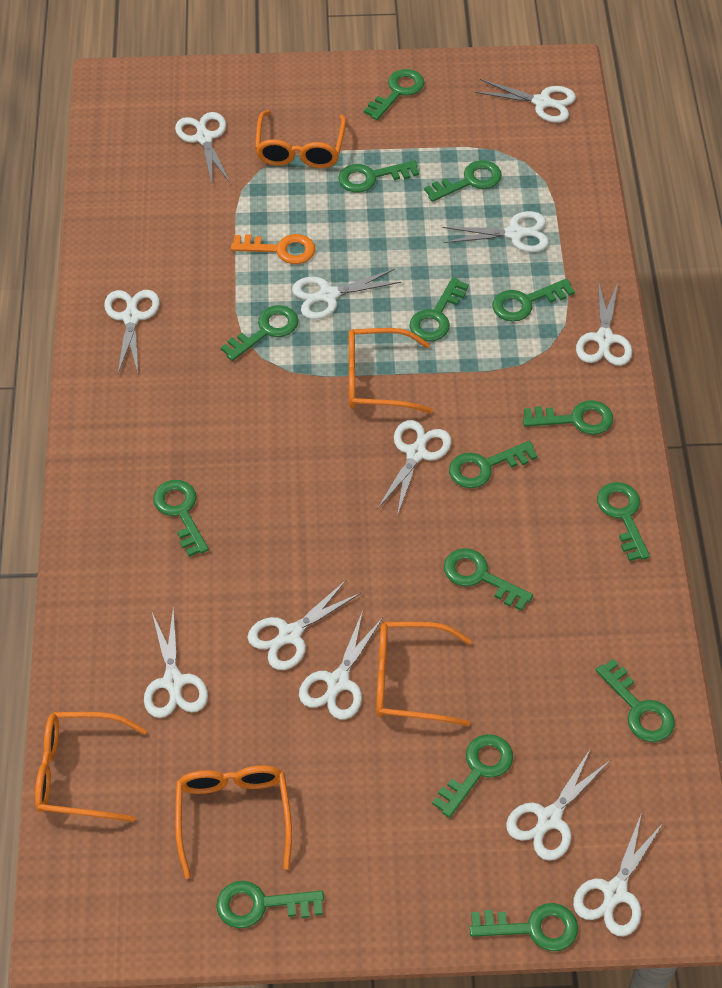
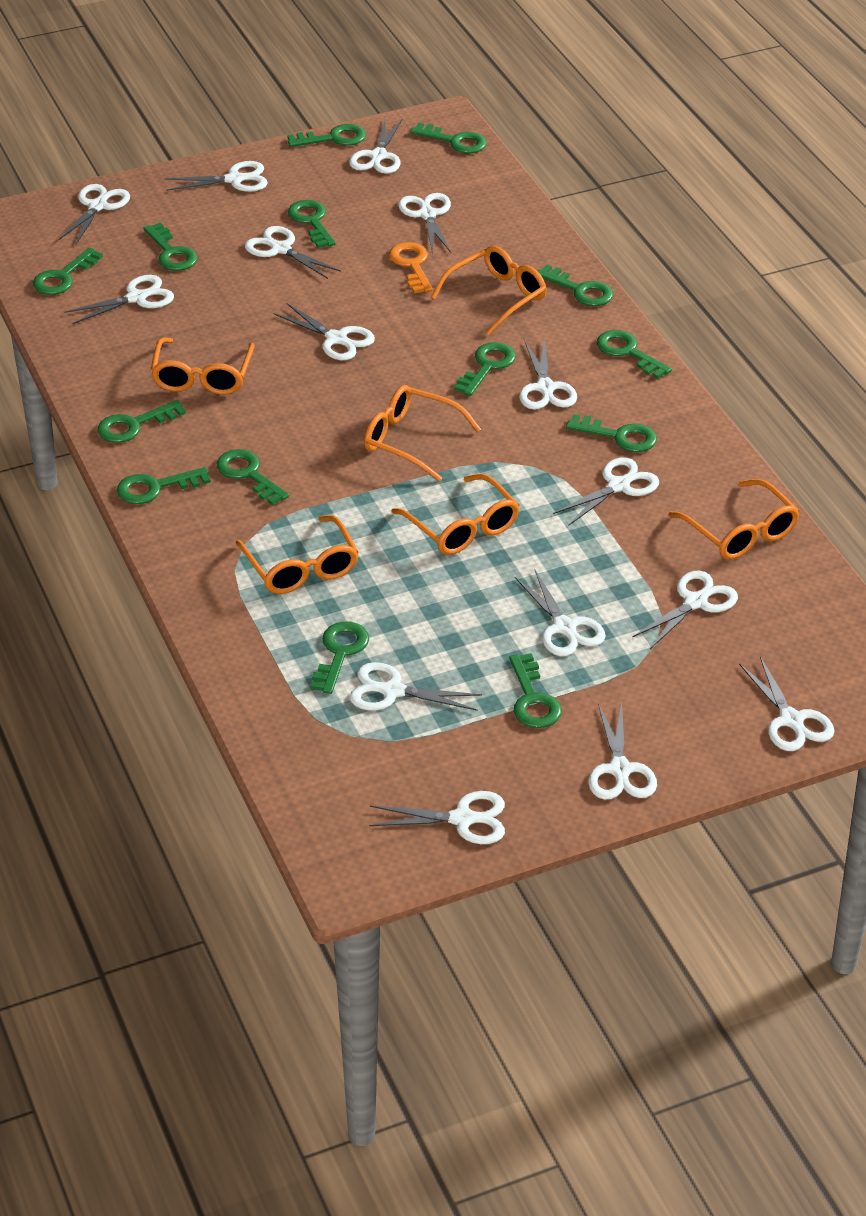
green key: [153,480,209,557] [216,881,324,928] [221,305,299,361] [338,160,419,193] [364,69,424,120] [409,277,469,341] [424,160,502,202] [432,734,513,818] [444,548,533,611] [449,441,538,488] [469,903,578,951] [493,278,575,322] [523,400,613,435] [596,659,675,742] [597,482,650,561] = 15 -> [33,248,103,295] [98,400,186,443] [117,467,211,504] [144,223,198,271] [217,449,289,505] [287,124,366,147] [288,200,336,248] [310,621,369,694] [410,123,487,153] [454,342,516,396] [509,653,562,728] [538,265,613,306] [566,414,657,452] [597,330,672,379] = 14
orange glasses: [35,712,147,822] [175,765,292,879] [255,110,346,168] [349,328,433,413] [376,622,472,726] = 5 -> [150,337,255,395] [235,515,359,594] [364,385,481,482] [391,474,519,555] [431,246,547,335] [669,479,799,560] = 6
white scissors: [104,290,160,373] [144,607,208,718] [175,112,230,184] [247,579,361,670] [292,269,401,319] [299,611,383,720] [377,420,451,516] [443,211,549,252] [475,79,576,123] [506,748,610,861] [573,812,664,936] [576,280,632,366] = 12 -> [58,184,130,244] [64,275,174,324] [164,161,268,192] [245,226,341,279] [274,303,375,360] [349,118,403,174] [350,662,482,711] [369,791,505,844] [398,193,451,253] [515,570,606,656] [519,338,577,410] [553,458,659,526] [588,703,657,800] [632,571,738,649] [739,657,835,751] = 15

